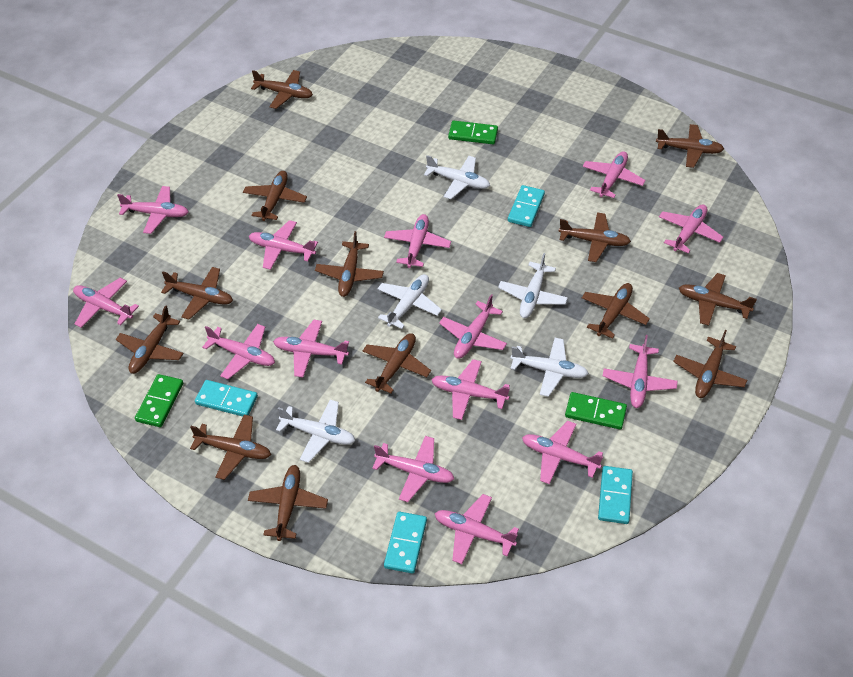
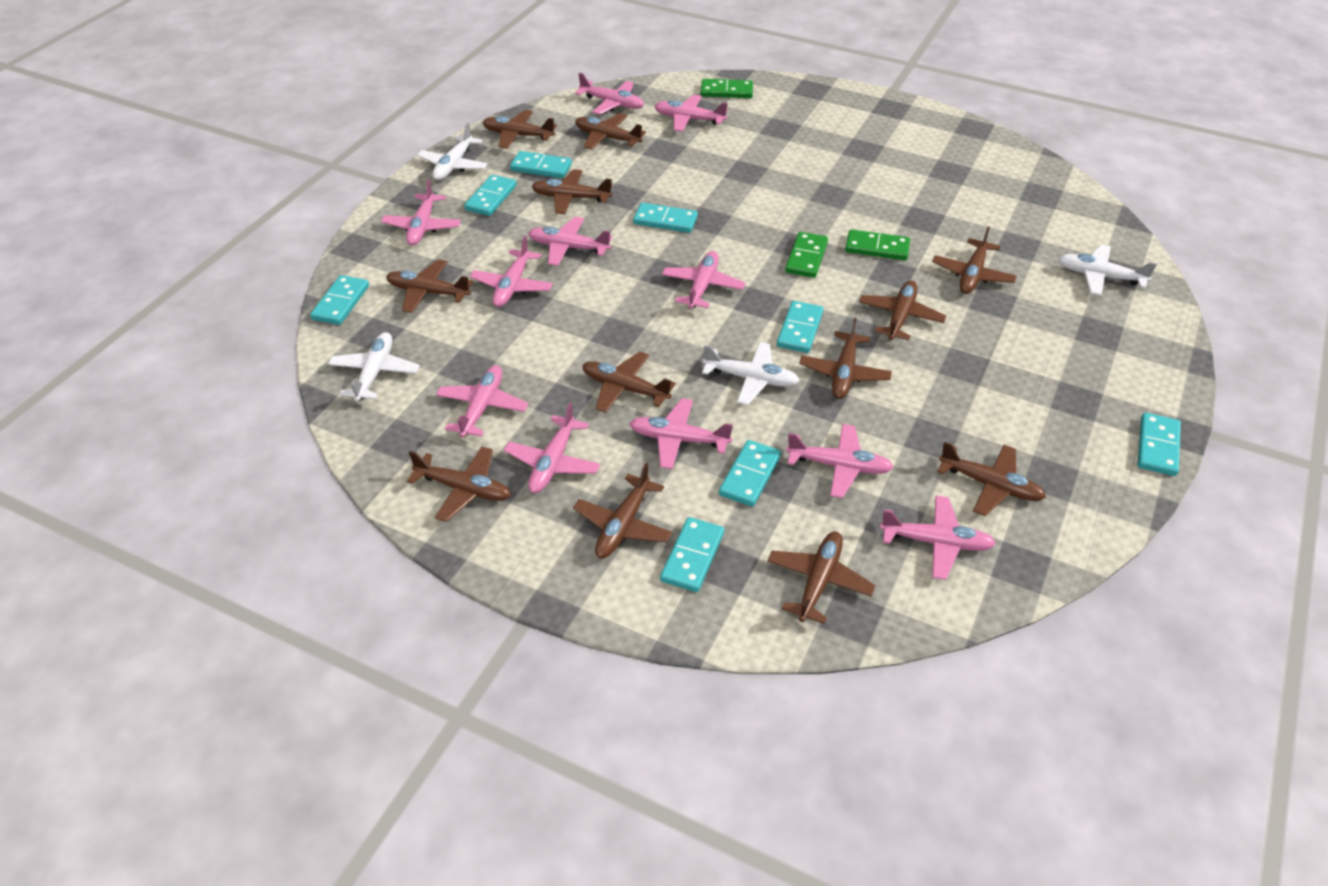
brown plane: [116,305,184,374] [161,267,233,320] [190,415,271,480] [243,171,307,221] [248,465,328,541] [251,70,313,109] [315,231,384,297] [363,333,431,393] [559,212,631,262] [582,283,650,339] [656,124,724,168] [673,330,747,398] [679,273,757,326] = 13 -> [386,259,473,313] [407,446,511,522] [482,110,557,149] [531,169,613,214] [573,463,672,558] [575,113,646,150] [582,351,676,413] [767,531,876,624] [799,318,892,399] [859,281,946,340] [932,226,1017,294] [937,442,1046,516] = 12
pink plane: [73,278,139,328] [117,186,189,234] [202,324,275,379] [249,220,318,270] [273,320,349,377] [372,436,454,502] [384,214,451,268] [431,359,510,420] [434,494,519,564] [439,294,507,359] [522,421,603,484] [583,151,646,198] [603,335,678,408] [659,204,723,254] = 14 -> [381,179,461,246] [436,365,528,438] [470,236,553,307] [504,402,600,493] [528,217,612,266] [575,73,644,115] [629,398,733,469] [654,95,728,132] [662,251,745,309] [786,424,894,498] [880,496,996,580] = 11
turquoise domino: [195,380,258,417] [384,511,427,573] [508,185,545,227] [598,466,633,524] = 4 -> [310,275,369,325] [464,175,517,216] [510,151,572,178] [633,203,698,233] [660,517,724,592] [719,440,781,507] [777,301,823,353] [1138,413,1181,476] = 8
white plane: [276,400,355,463] [377,274,442,329] [424,155,490,199] [498,253,568,318] [510,338,589,397] = 5 -> [328,332,420,402] [417,122,488,180] [702,342,800,405] [1058,244,1157,295] = 4

